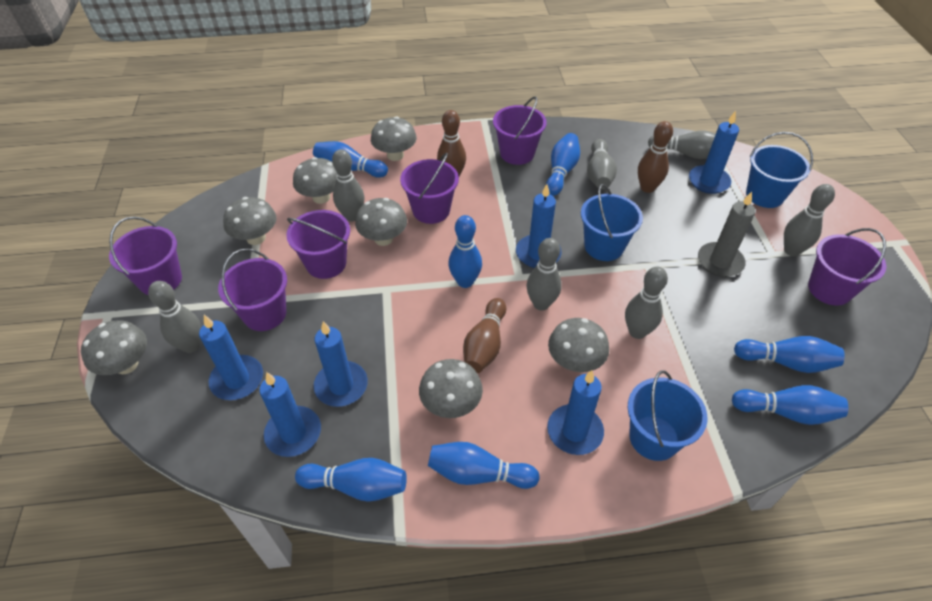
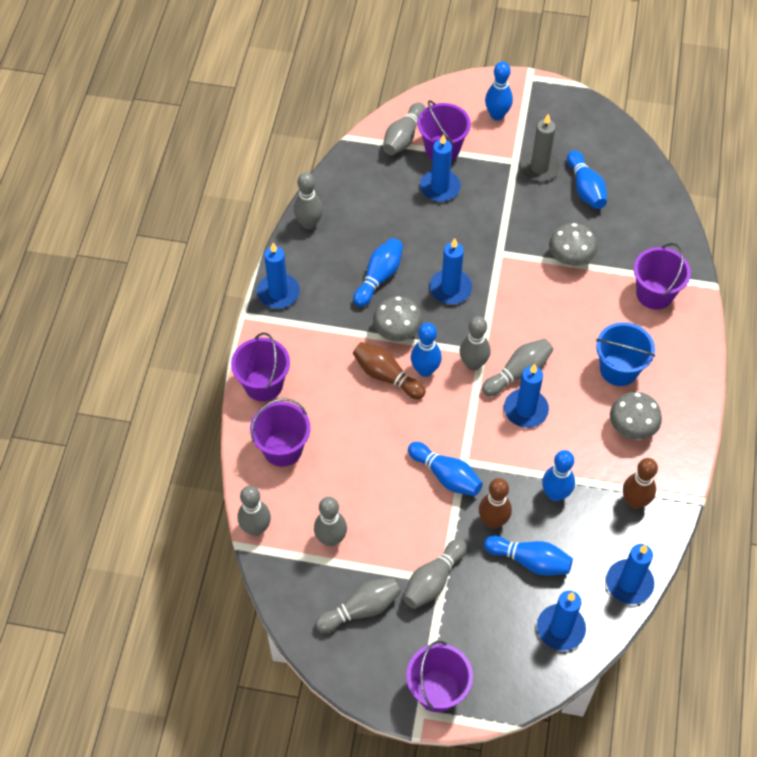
blue bucket: [581,184,643,261] [628,370,707,461] [746,132,813,208] = 3 -> [596,322,655,386] = 1
grey bowling pin: [148,281,201,353] [332,149,365,221] [527,238,562,311] [587,139,617,189] [625,266,668,339] [648,130,716,159] [784,184,835,256] = 7 -> [237,486,271,536] [294,172,323,229] [314,497,347,547] [315,578,401,633] [383,102,426,155] [403,539,467,609] [459,316,491,371] [482,339,553,396] = 8
grey mushroom: [81,320,147,375] [223,197,276,245] [293,157,337,204] [355,198,407,246] [371,116,417,161] [419,359,483,418] [548,318,609,372] = 7 -> [373,296,423,341] [549,223,597,266] [610,392,662,440] = 3
purple bucket: [109,216,182,296] [218,248,287,331] [286,210,350,279] [400,152,459,224] [493,96,547,165] [808,228,886,306] = 6 -> [231,333,290,402] [250,398,311,467] [406,641,473,712] [418,100,471,161] [634,243,691,310] = 5

